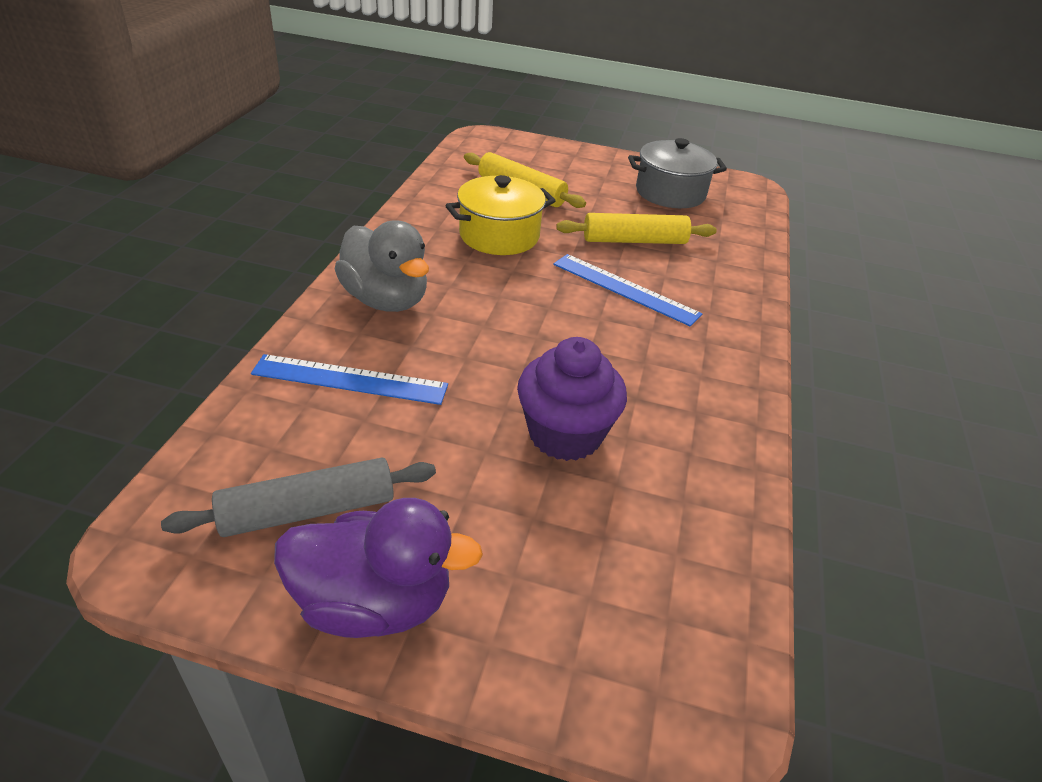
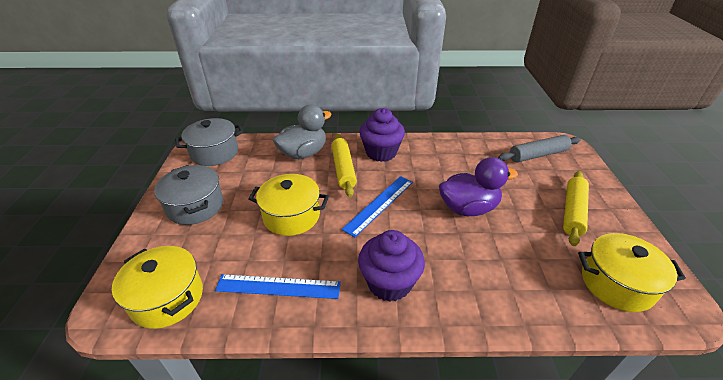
grey pot: [628,138,727,208] = 1 -> [154,165,223,225] [175,118,243,166] = 2
purple cupcake: [517,337,627,461] = 1 -> [358,230,425,302] [359,108,405,162] = 2
yellow pot: [445,175,556,255] = 1 -> [112,246,203,329] [248,174,329,236] [578,233,686,312] = 3

